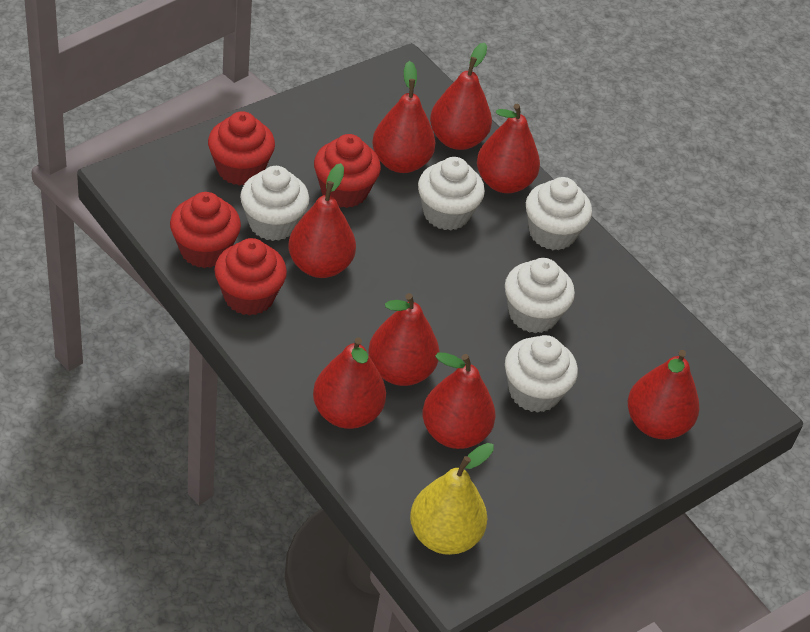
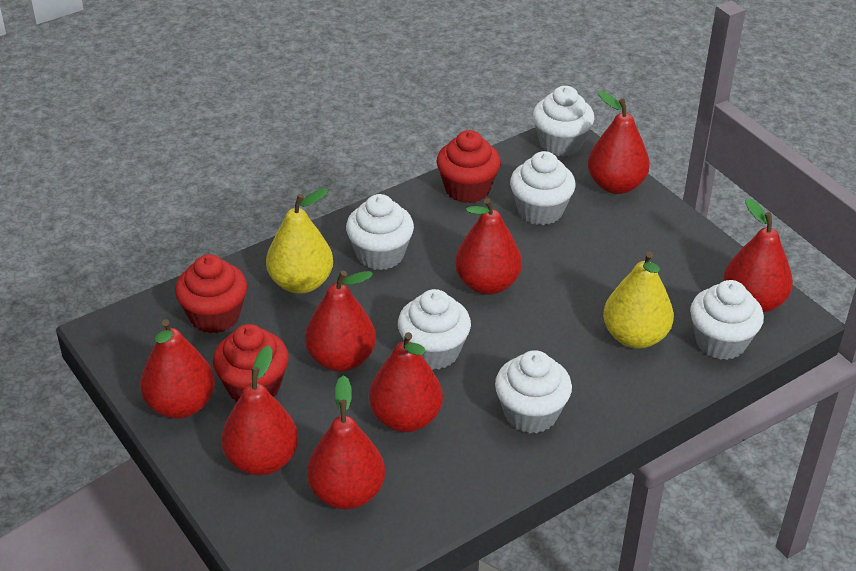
red cupcake: [170,192,241,268] [208,111,275,186] [214,238,287,316] [314,134,381,208] = 4 -> [175,254,247,333] [213,324,289,402] [437,130,501,203] = 3
white cupcake: [240,166,309,241] [418,157,485,230] [505,258,575,333] [505,335,578,413] [526,177,592,250] = 5 -> [346,194,414,270] [398,289,471,370] [495,350,572,433] [510,151,576,225] [533,86,594,156] [690,280,764,360] = 6
yellow pear: [410,443,494,555] = 1 -> [266,188,333,294] [603,251,674,349] = 2

